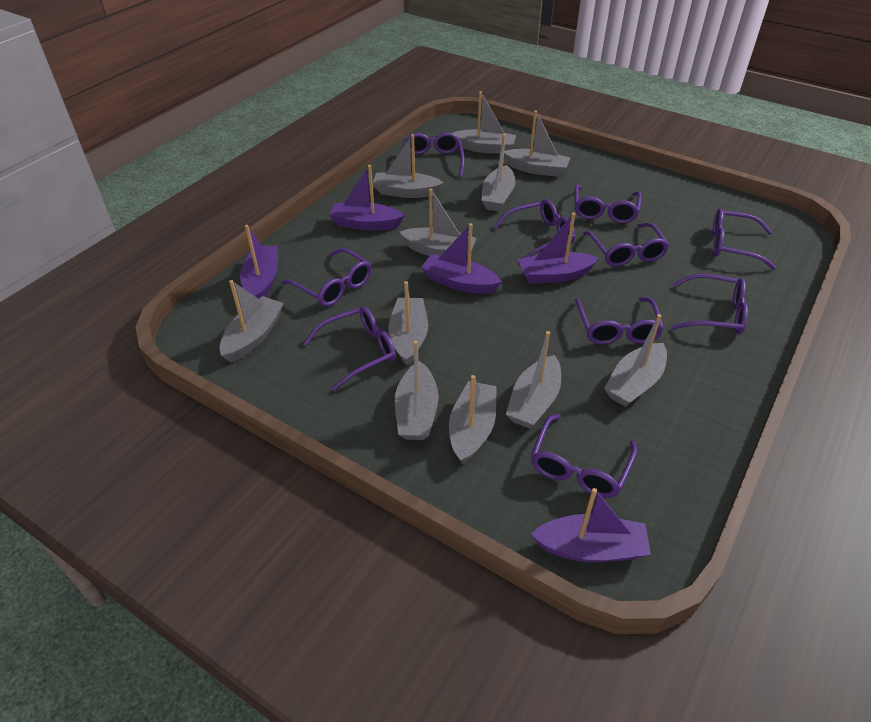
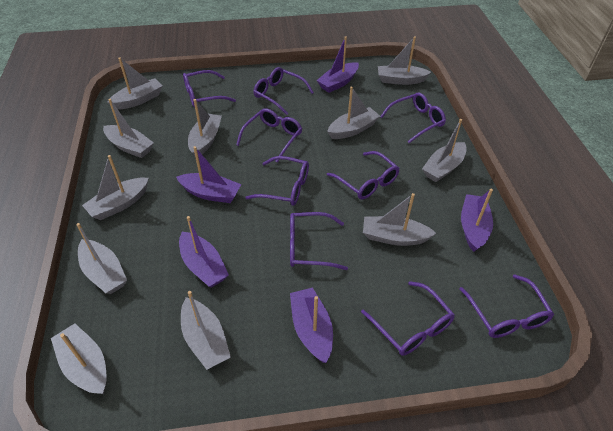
purple glasses: [282,248,371,307] [303,306,396,391] [403,132,464,178] [493,199,575,258] [531,414,637,498] [574,184,642,223] [575,297,664,344] [583,223,669,267] [671,274,748,335] [713,209,776,270] = 10 -> [183,70,236,107] [236,108,302,163] [245,156,309,206] [253,67,314,115] [290,212,348,270] [327,151,400,199] [361,281,455,356] [380,92,446,143] [460,275,554,338] = 9

